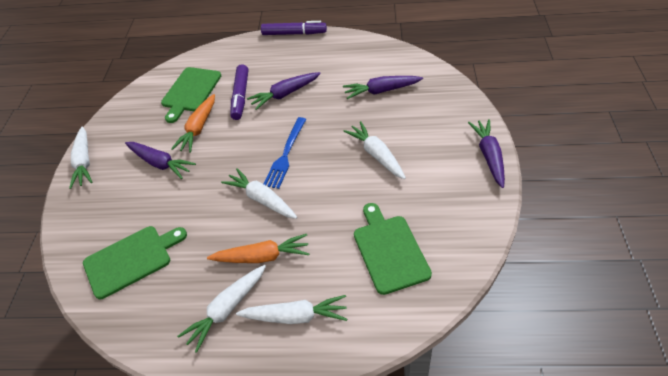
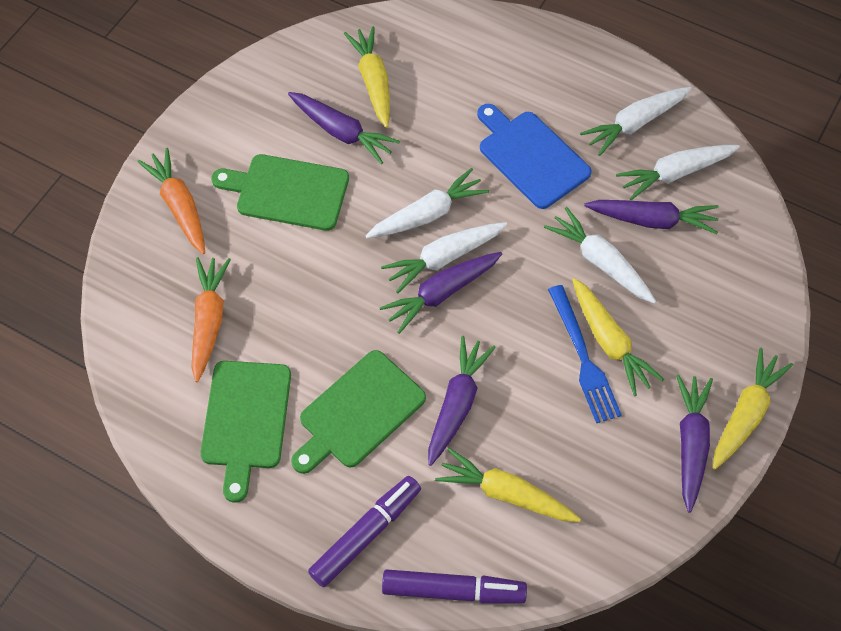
blue cutting board: none = 0 -> [477,104,592,209] = 1
purple carrot: [125,142,196,179] [247,72,321,110] [343,76,423,99] [468,119,505,188] = 4 -> [288,92,400,164] [380,252,502,334] [428,336,496,466] [584,200,719,234] [676,374,713,513] = 5
yellow carrot: none = 0 -> [344,26,390,128] [435,448,581,522] [572,278,664,396] [713,348,793,470] = 4

